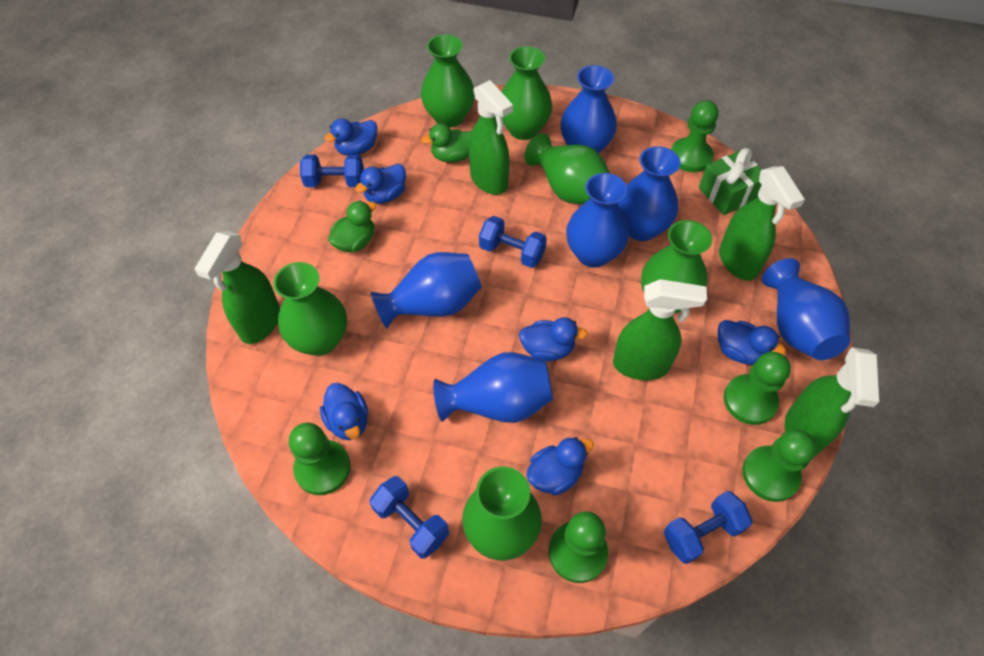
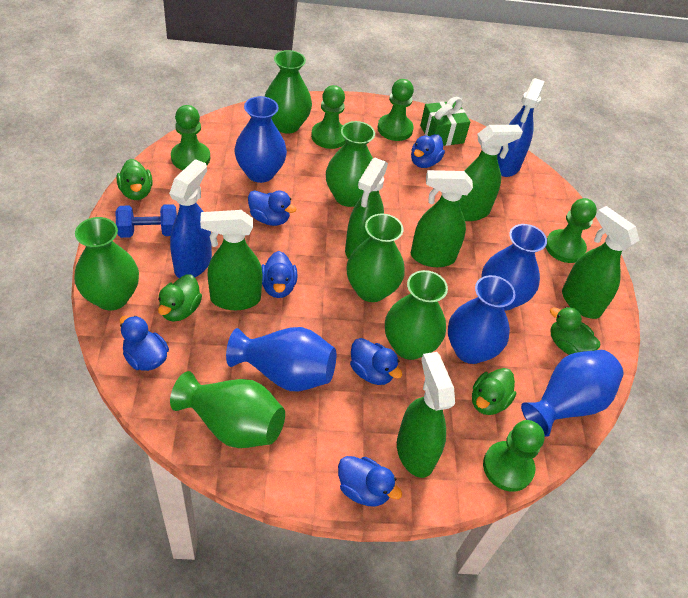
blue dumbbell: [300,155,364,187] [370,476,449,559] [479,216,547,268] [664,491,752,564] = 4 -> [115,204,177,238] = 1
blue spray bottle: none = 0 -> [169,159,212,278] [497,78,545,177] = 2
blue vase: [371,252,482,329] [433,352,553,423] [560,65,617,153] [566,173,629,268] [618,146,681,241] [762,258,850,360] = 6 -> [226,327,336,392] [234,96,287,183] [448,275,516,364] [481,224,547,311] [521,350,624,437] = 5
green duck: [328,201,377,252] [421,124,471,163] = 2 -> [117,159,153,200] [158,274,202,322] [472,368,516,415] [550,307,600,355] = 4
green spray bottle: [195,231,280,344] [469,80,513,195] [613,279,707,380] [719,166,805,281] [785,347,879,457] = 5 -> [200,210,262,310] [345,158,388,259] [397,352,455,478] [411,170,473,267] [460,125,523,221] [562,206,640,319] = 6

